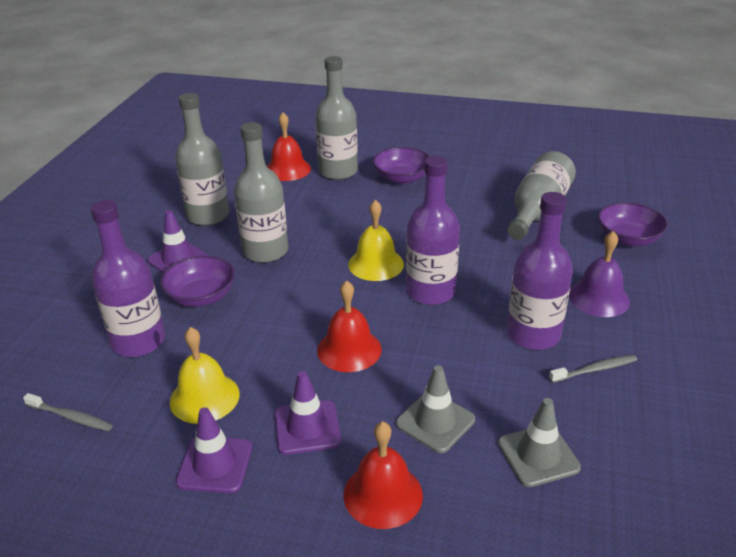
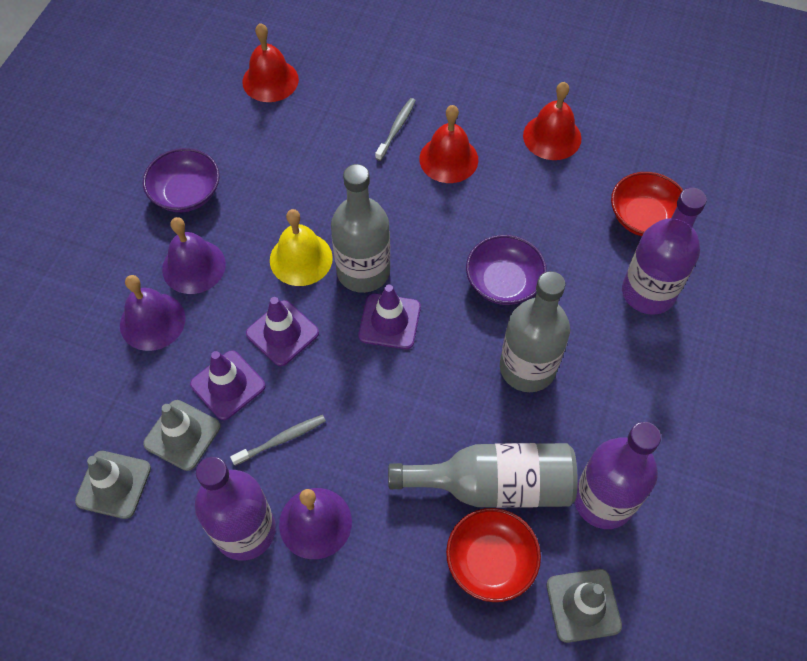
grey bottle: [175,93,229,226] [234,122,288,263] [315,56,358,180] [507,151,576,240] = 4 -> [331,164,390,293] [388,443,578,508] [500,271,570,392] = 3
grey traffic cone: [396,365,475,453] [498,398,581,487] = 2 -> [75,451,151,519] [143,400,220,471] [546,569,622,643] = 3
purple bell: [569,231,630,317] = 1 -> [120,275,186,351] [162,217,226,294] [279,488,352,559] = 3
purple bowl: [160,256,235,307] [373,147,430,184] [598,202,668,247] = 3 -> [143,148,220,212] [466,235,547,305] = 2
red bowl: none = 0 -> [446,508,541,602] [611,172,683,236] = 2
yellow bell: [170,327,240,424] [348,200,404,281] = 2 -> [270,209,333,286] = 1

